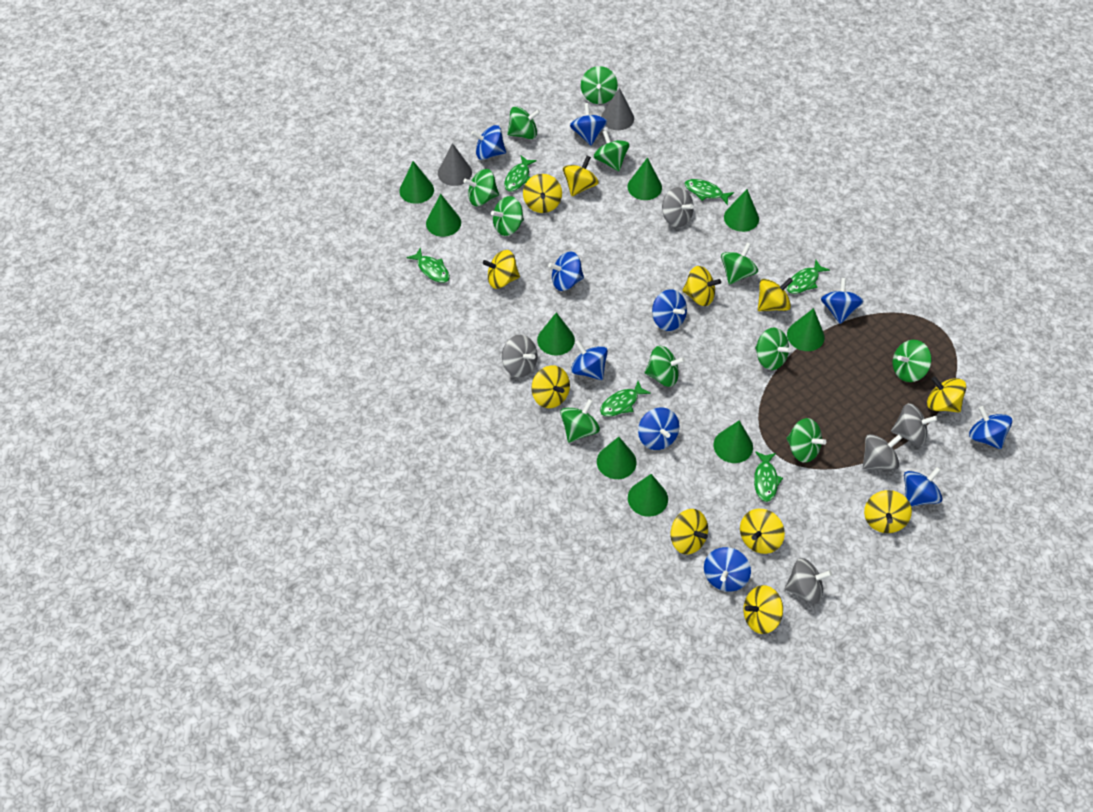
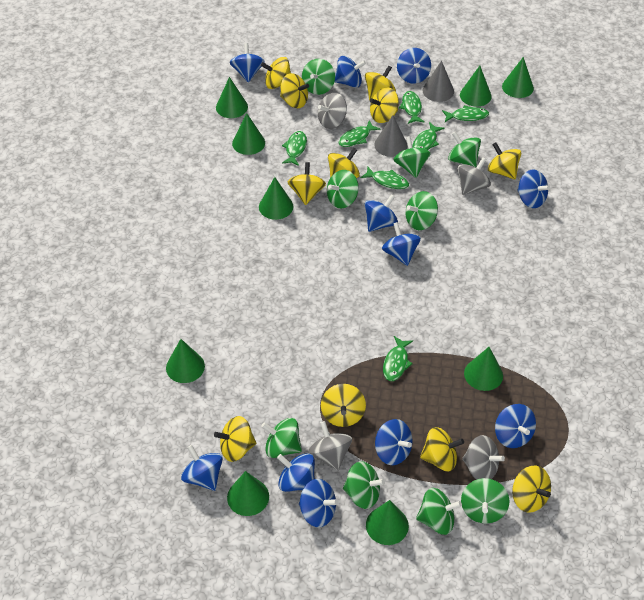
blue spinning top: [471,125,506,160] [548,252,584,291] [570,103,607,146] [571,340,608,380] [638,407,679,450] [652,289,687,331] [704,547,751,592] [821,278,863,324] [904,467,942,507] [969,406,1012,449] = 10 -> [181,445,223,491] [230,43,265,82] [277,453,315,492] [299,479,339,527] [335,56,366,88] [365,194,398,232] [375,419,413,465] [382,222,421,266] [397,48,431,83] [495,404,536,448] [517,169,550,208] = 11
green fish: [406,247,450,283] [504,156,537,192] [600,381,651,417] [685,179,734,205] [754,451,783,502] [787,260,830,294] = 6 -> [282,131,307,166] [339,120,381,147] [360,166,409,189] [383,336,413,381] [399,91,425,124] [412,122,445,150] [442,105,489,122] = 7
green spinning top: [463,169,499,206] [491,196,524,236] [507,106,540,139] [560,399,600,443] [581,66,618,104] [594,130,630,171] [645,346,685,387] [721,243,758,285] [755,327,791,370] [786,418,826,463] [893,340,932,382] = 11 -> [261,418,302,458] [302,59,335,95] [327,170,359,208] [343,461,385,509] [393,136,431,178] [405,191,438,230] [416,488,462,535] [448,131,481,167] [461,478,509,524] = 9
grey spinning top: [502,335,538,377] [662,187,694,227] [785,558,832,604] [863,434,902,470] [891,403,938,446] = 5 -> [308,421,352,470] [318,93,347,129] [457,157,491,195] [462,435,505,480] = 4

